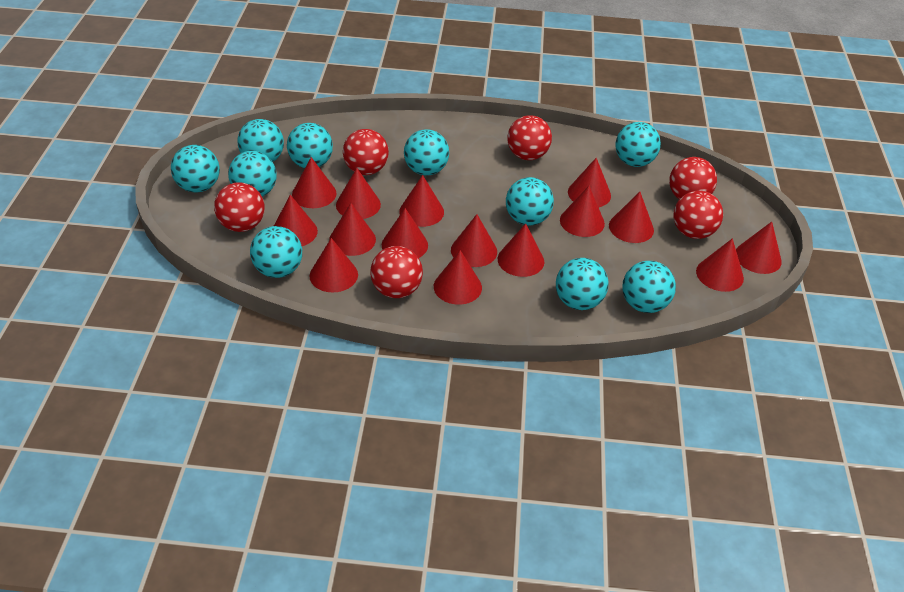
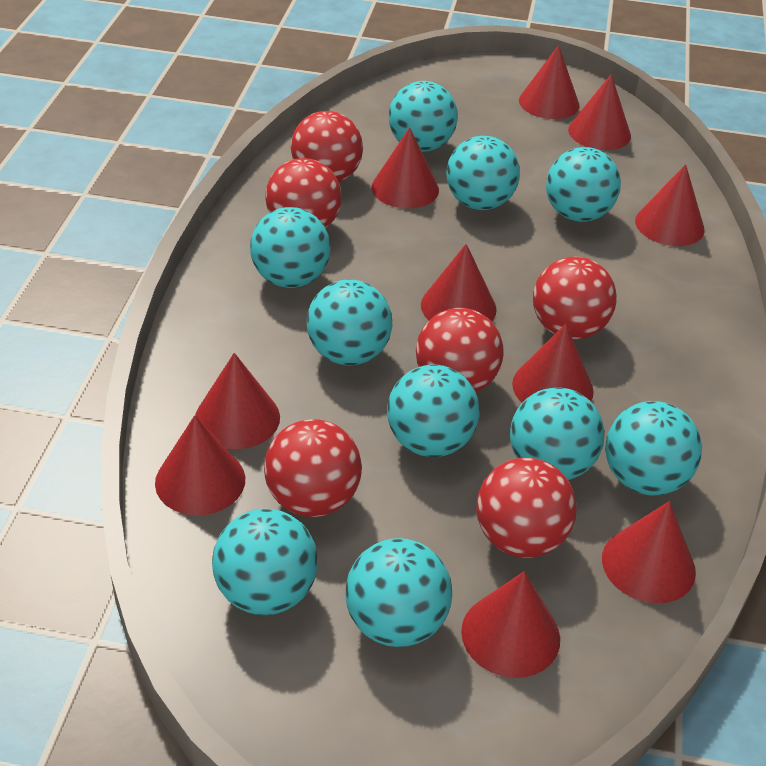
red cone: [274,195,318,246] [292,157,337,208] [309,238,358,292] [329,203,376,256] [336,168,381,219] [382,208,428,258] [399,175,444,227] [434,250,482,305] [451,214,497,267] [498,223,545,277] [560,186,605,237] [568,158,611,207] [609,192,654,243] [696,238,744,292] [736,222,782,274] = 15 -> [155,415,245,515] [195,353,280,449] [372,127,439,209] [421,244,497,321] [461,571,560,678] [512,323,594,402] [519,45,580,119] [568,74,631,150] [602,501,696,604] [635,164,705,246] = 10

